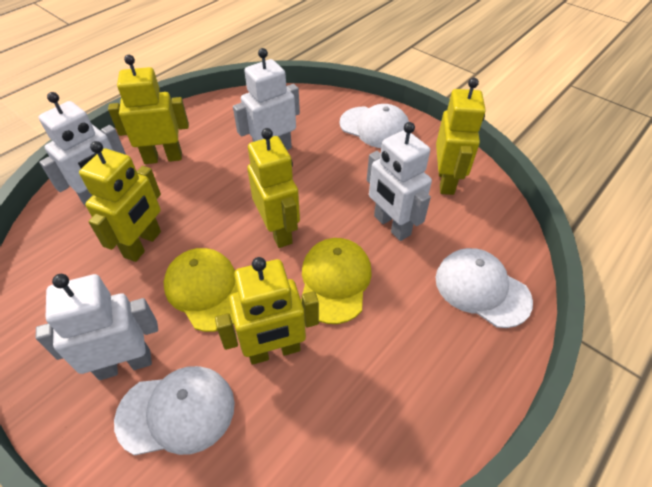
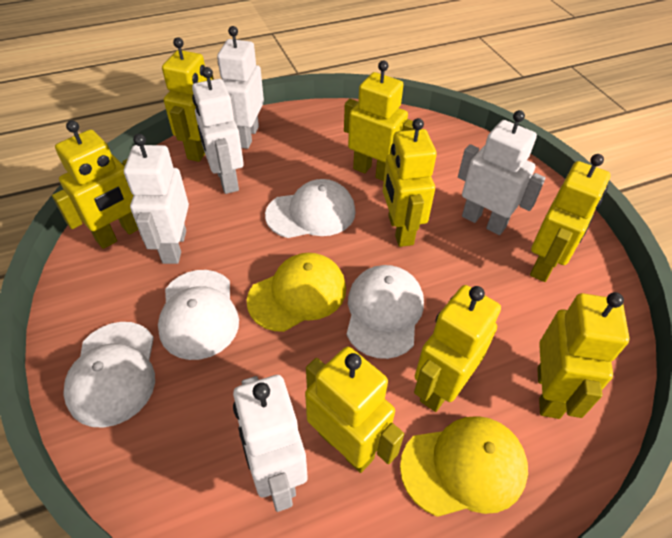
white cap: [114,366,235,456] [339,104,409,148] [435,248,533,328] = 3 -> [63,322,155,428] [158,270,239,360] [265,179,356,238] [347,265,424,359] = 4
white robot: [35,274,158,380] [39,92,126,206] [233,48,300,150] [367,122,432,241] = 4 -> [124,134,189,264] [192,67,244,194] [217,26,264,149] [233,375,308,512] [458,110,545,235] = 5
yellow robot: [79,141,161,262] [108,55,189,164] [215,257,319,365] [247,128,300,248] [436,78,486,195] = 5 -> [52,120,138,249] [162,37,214,162] [305,347,404,473] [344,60,415,181] [383,118,437,247] [414,285,501,412] [530,154,611,282] [537,292,630,419] = 8

